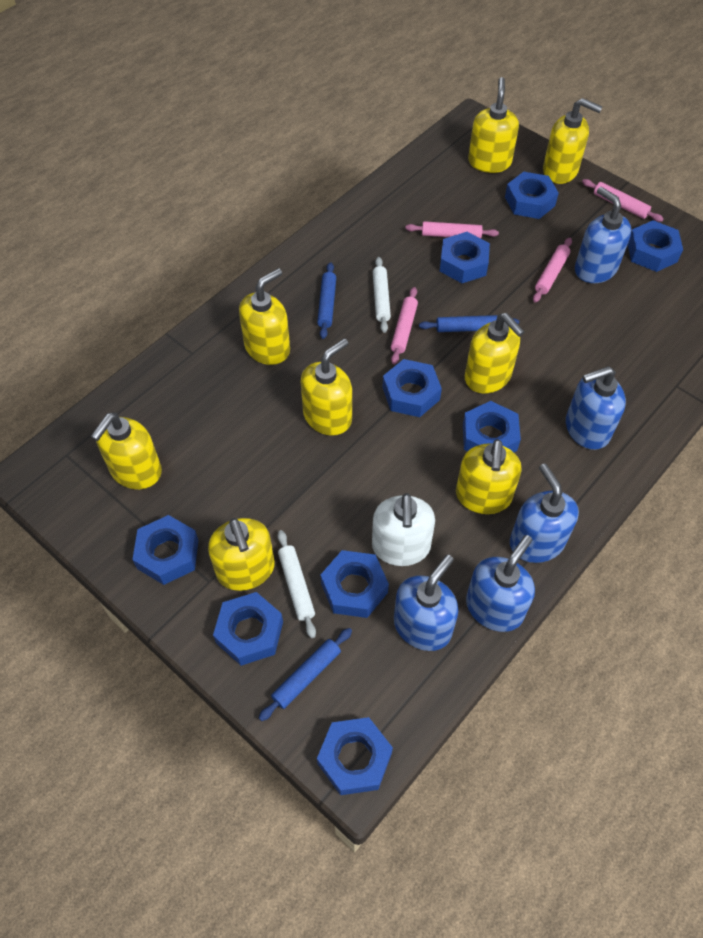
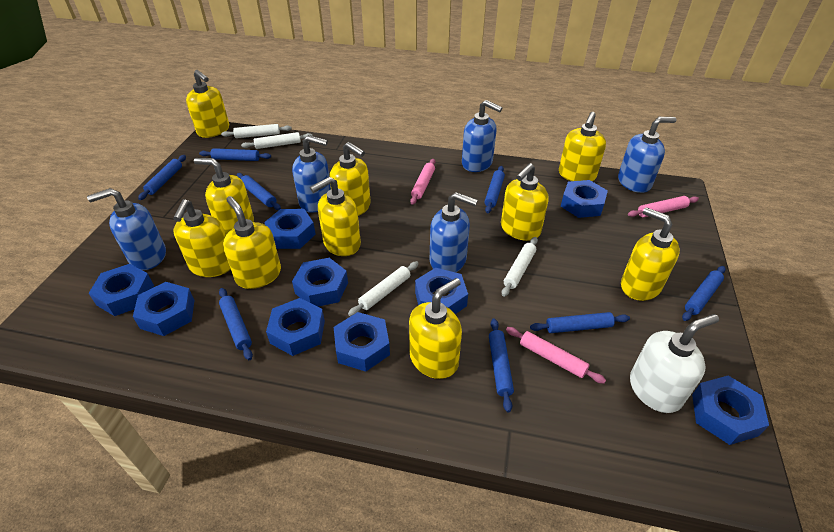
blue rolling pin: [259,628,352,721] [317,262,336,339] [419,315,519,332] = 3 -> [138,155,186,200] [199,148,271,161] [219,288,253,360] [237,173,281,210] [485,166,505,213] [489,318,514,412] [530,312,630,333] [682,266,726,321] = 8
pink rolling pin: [391,287,418,365] [405,221,499,238] [533,238,572,302] [582,179,664,222] = 4 -> [410,159,435,205] [506,327,606,384] [628,196,699,217] = 3
white rolling pin: [277,530,316,638] [373,257,391,333] = 2 -> [221,124,292,138] [241,132,312,149] [348,261,419,316] [501,237,538,297] = 4
yellow soap dispenser: [91,413,162,489] [208,518,275,591] [239,268,290,365] [301,338,352,436] [456,439,522,514] [465,313,525,393] [468,77,519,173] [543,98,603,184] = 8 -> [173,199,231,277] [186,70,229,138] [194,158,254,235] [223,196,281,289] [310,177,361,256] [330,142,371,216] [409,278,462,379] [501,163,549,241] [559,112,606,182] [621,207,680,301] = 10

